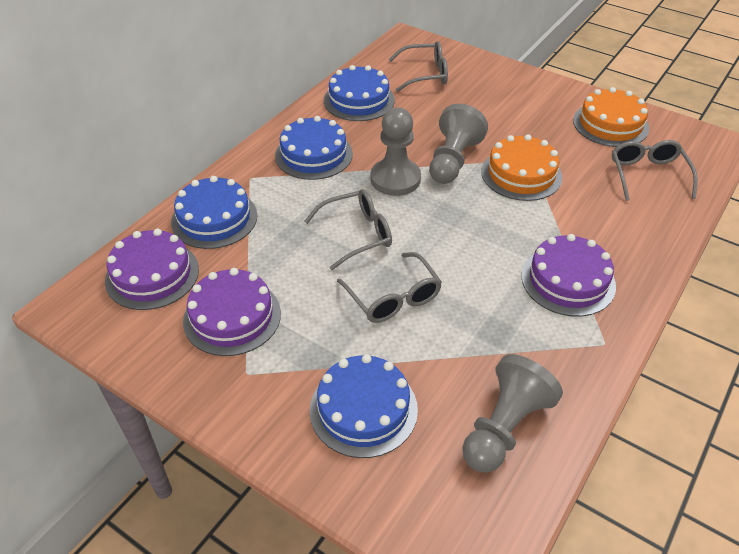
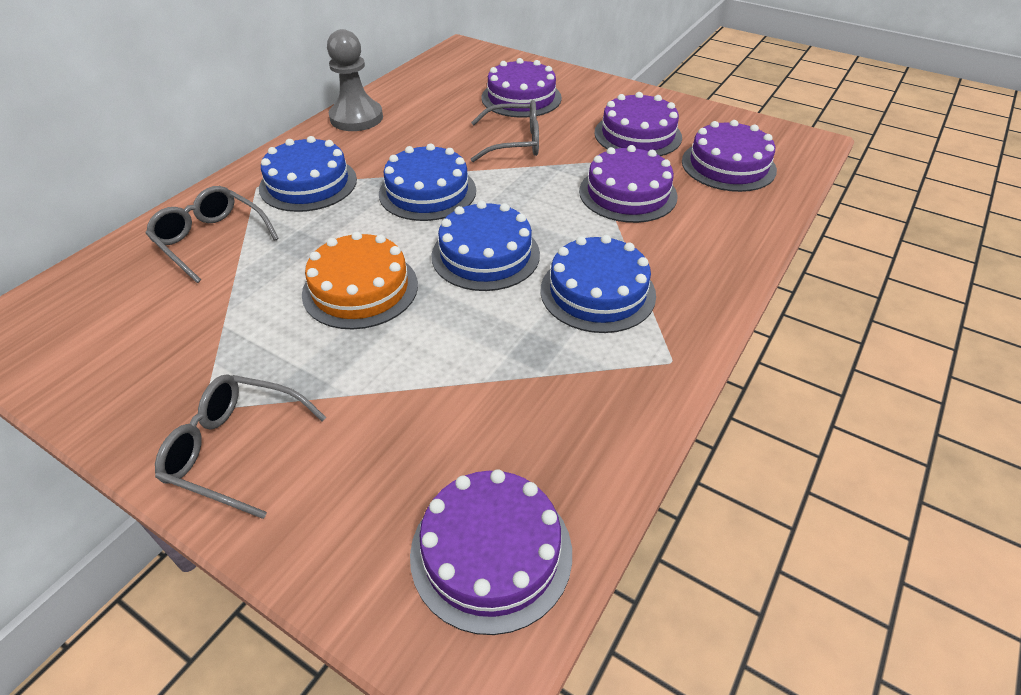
grey glasses: [304,189,392,270] [337,252,442,323] [388,41,448,92] [612,140,698,201] = 4 -> [146,186,279,283] [155,374,326,519] [471,100,539,162] = 3
grey pawn: [370,107,421,196] [429,104,488,184] [463,354,563,473] = 3 -> [327,29,383,131] = 1
orange cake: [481,134,562,201] [573,87,649,147] = 2 -> [302,231,418,329] = 1
purple cake: [105,229,199,310] [183,268,281,356] [521,234,616,316] = 3 -> [410,469,572,635] [482,58,562,118] [579,145,678,223] [594,92,682,156] [682,120,777,192] = 5

